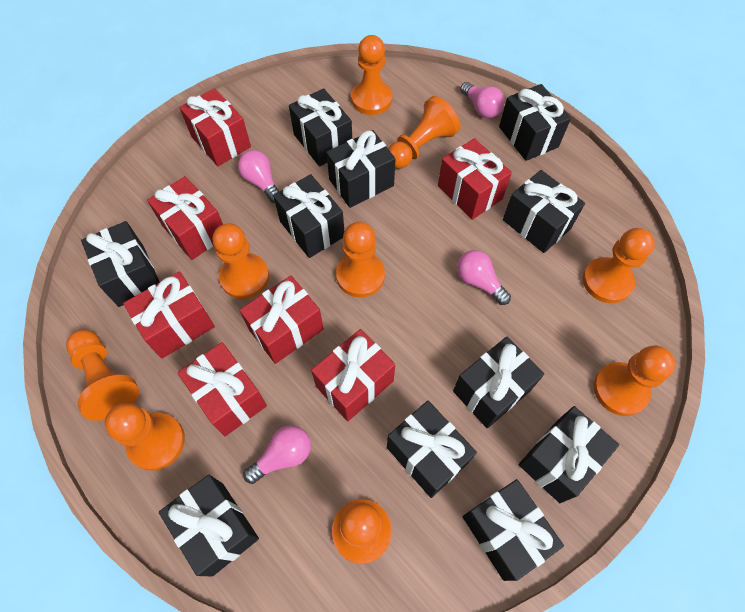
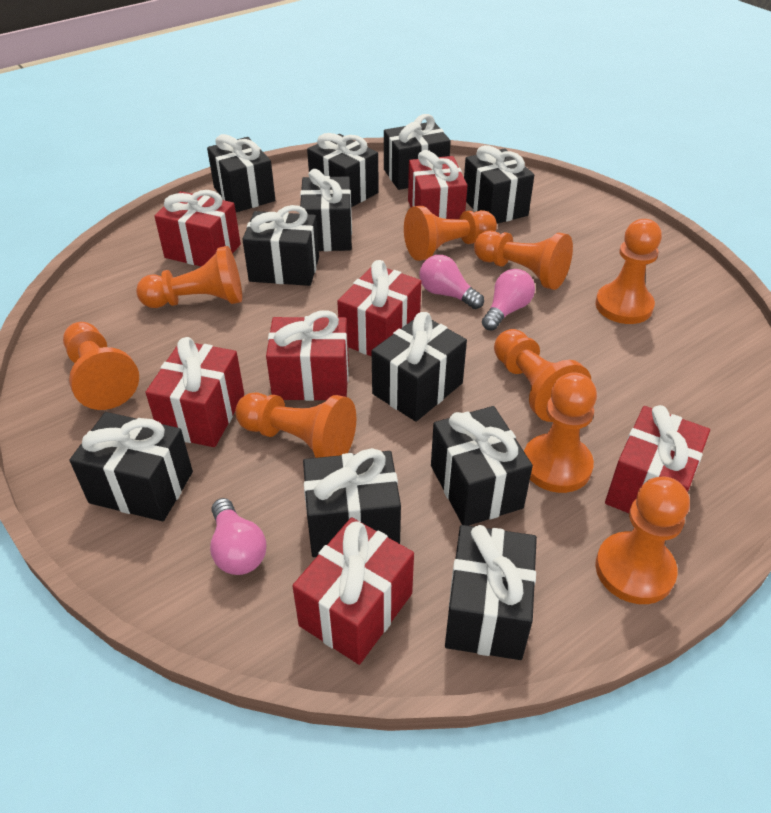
pink light bulb: [238,150,279,203] [243,425,311,484] [457,250,511,305] [460,82,505,118] = 4 -> [210,498,266,575] [420,255,484,309] [482,269,535,331] = 3

